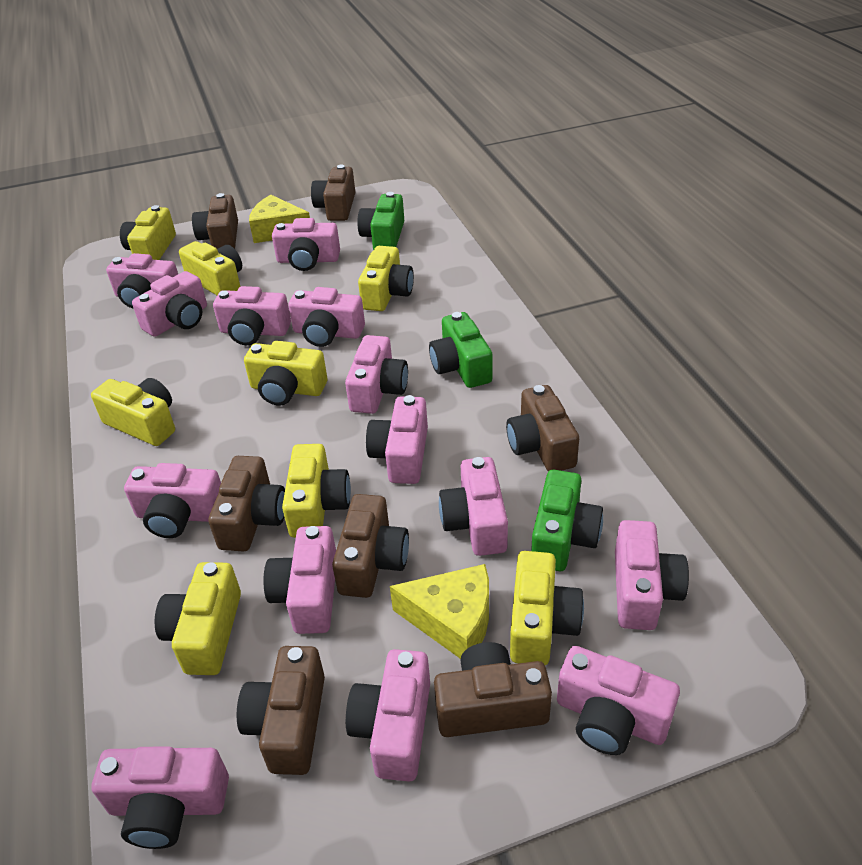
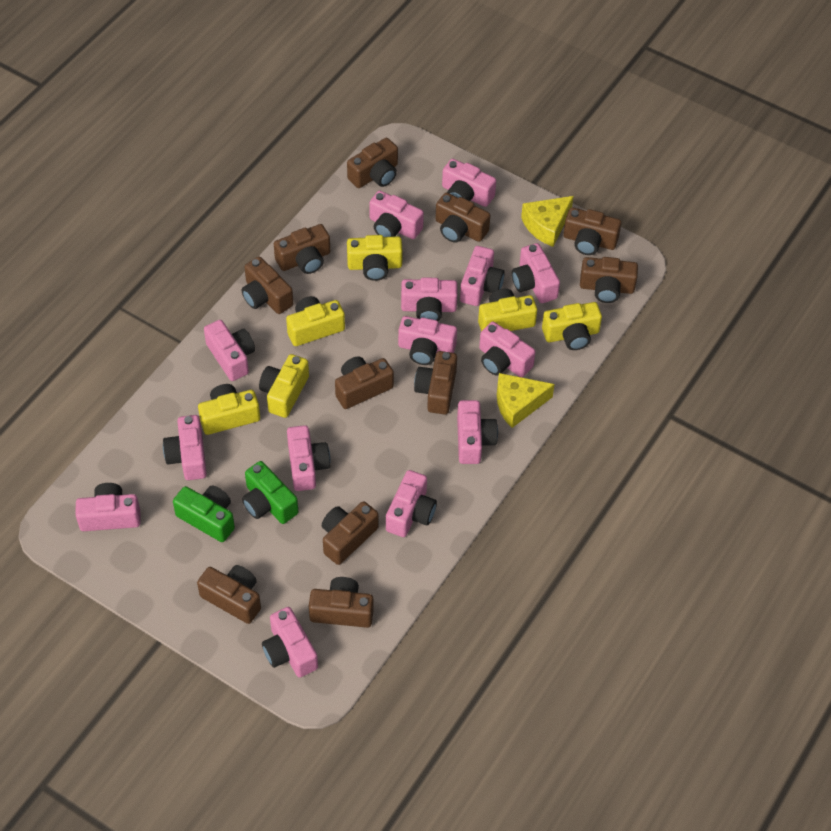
brown camera: [192,193,238,249] [208,456,285,551] [237,646,325,775] [311,165,355,221] [332,494,409,598] [434,642,552,737] [506,385,579,472] = 7 -> [197,565,261,624] [242,257,293,314] [274,224,330,274] [309,577,374,628] [322,501,379,565] [335,356,394,409] [347,138,398,188] [414,351,457,415] [435,193,490,243] [563,207,621,255] [580,257,638,303] = 11
green camera: [357,192,404,250] [429,312,492,388] [531,470,603,571] = 3 -> [173,486,235,542] [242,461,298,524] = 2
yellow camera: [91,378,175,446] [120,205,176,260] [155,562,241,675] [179,241,242,295] [244,341,327,405] [282,444,351,538] [358,246,414,311] [510,551,584,665] = 8 -> [198,384,260,435] [259,354,309,418] [286,296,345,346] [347,235,403,281] [478,288,537,331] [542,302,602,350] = 6

